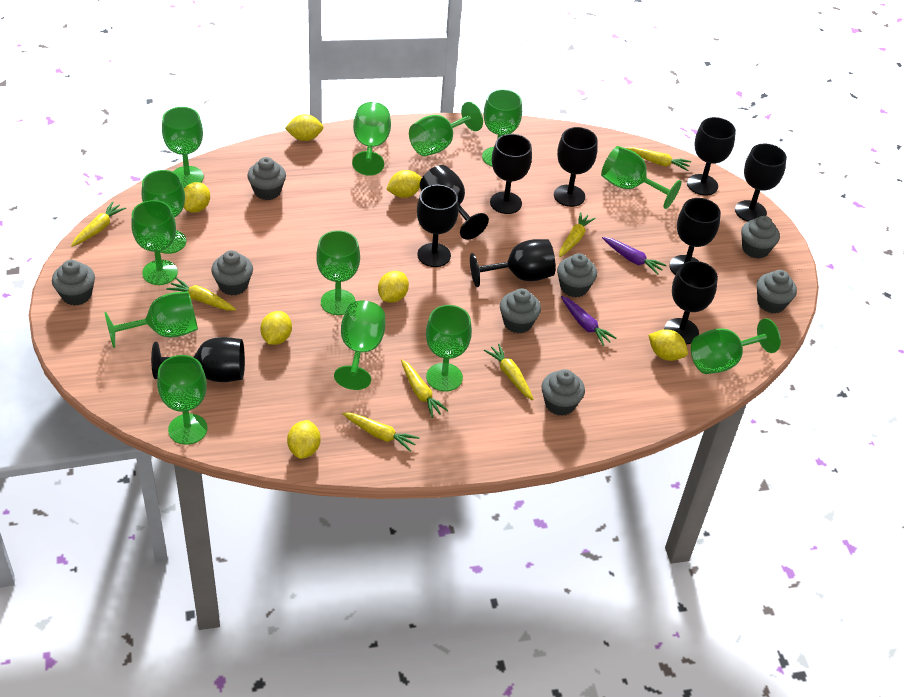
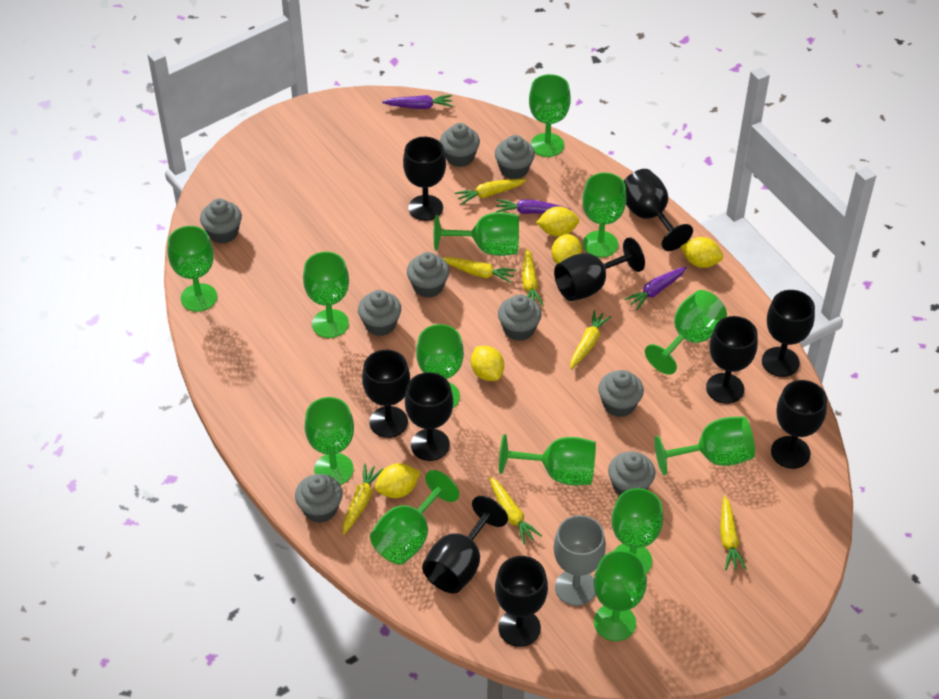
grey cupcake: [52,260,95,306] [211,250,253,295] [247,157,286,200] [500,289,541,333] [541,369,585,416] [557,253,597,297] [741,216,780,259] [757,270,797,314] = 8 -> [200,198,242,244] [295,474,343,523] [358,290,401,336] [407,252,449,298] [440,123,480,167] [495,135,535,179] [498,295,542,341] [598,370,644,417] [608,451,655,496] = 9
grey goblet: none = 0 -> [553,515,606,606] = 1
purple carrot: [561,296,617,346] [602,237,667,275] = 2 -> [382,95,453,109] [496,199,571,214] [624,267,687,310] = 3
yellow lemon: [184,182,210,213] [261,311,292,345] [285,114,323,141] [287,420,321,459] [378,271,409,303] [386,170,422,198] [648,329,688,361] = 7 -> [375,463,420,498] [471,346,504,381] [536,206,579,237] [551,234,582,264] [680,237,723,268] = 5

